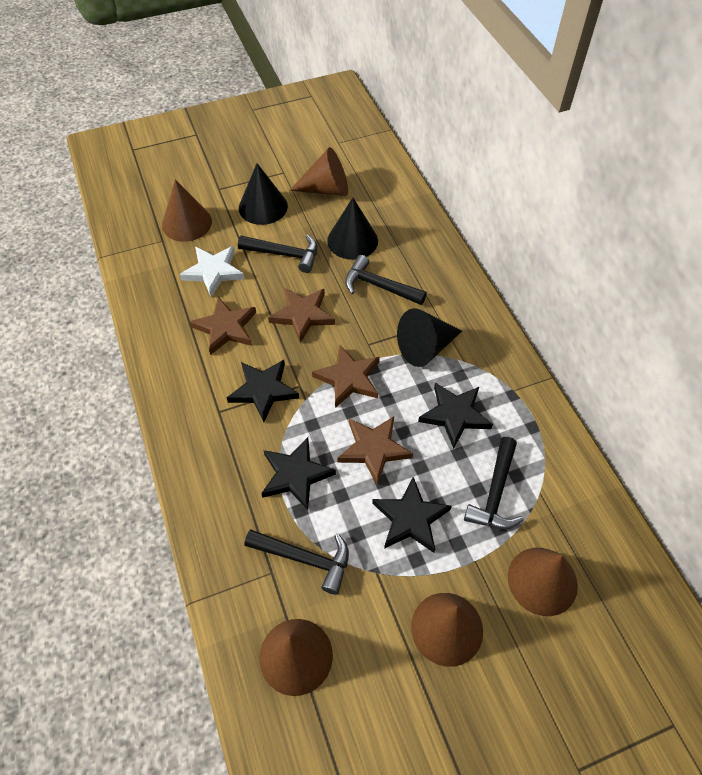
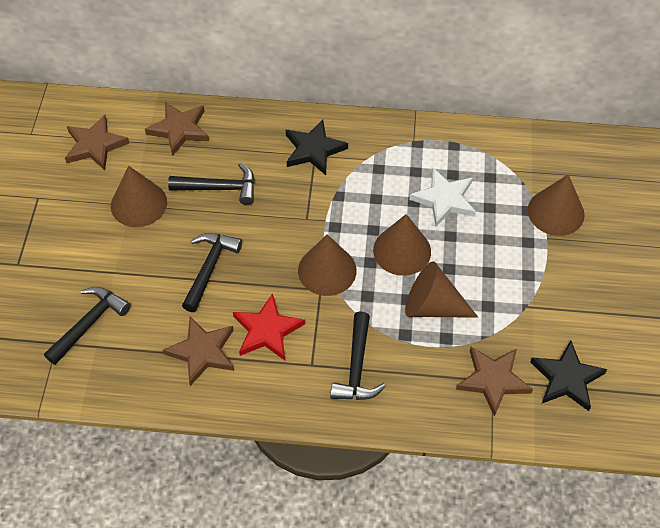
black cone: [239,163,288,225] [327,198,378,260] [397,308,462,367] = 3 -> none = 0
black star: [227,360,299,422] [261,437,336,510] [372,477,452,553] [418,382,493,449] = 4 -> [286,119,348,175] [530,340,607,411] = 2
red star: none = 0 -> [233,293,305,360] = 1

